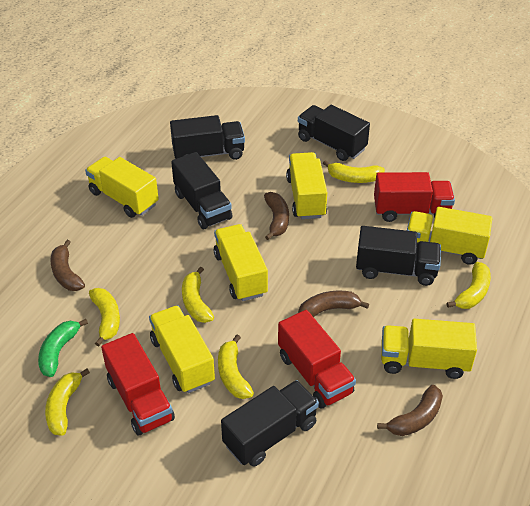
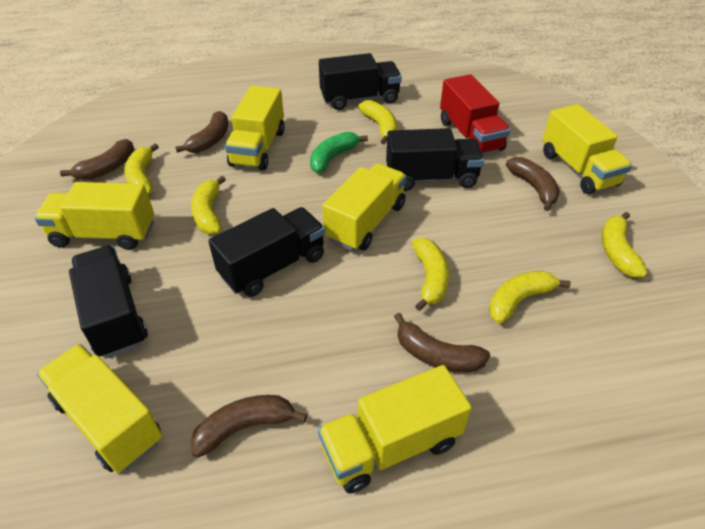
black truck: [170,115,245,160] [171,152,232,229] [221,380,319,467] [298,105,370,161] [356,226,441,286] = 5 -> [69,245,148,358] [208,207,325,297] [319,53,402,110] [386,128,484,191] = 4
brown banana: [50,240,85,291] [264,192,289,240] [298,291,369,317] [377,385,443,436] = 4 -> [60,139,134,180] [175,111,228,153] [190,395,307,458] [394,313,490,372] [506,157,560,211] = 5
red truck: [101,333,175,435] [278,310,356,408] [374,172,455,222] = 3 -> [440,74,510,154] = 1

